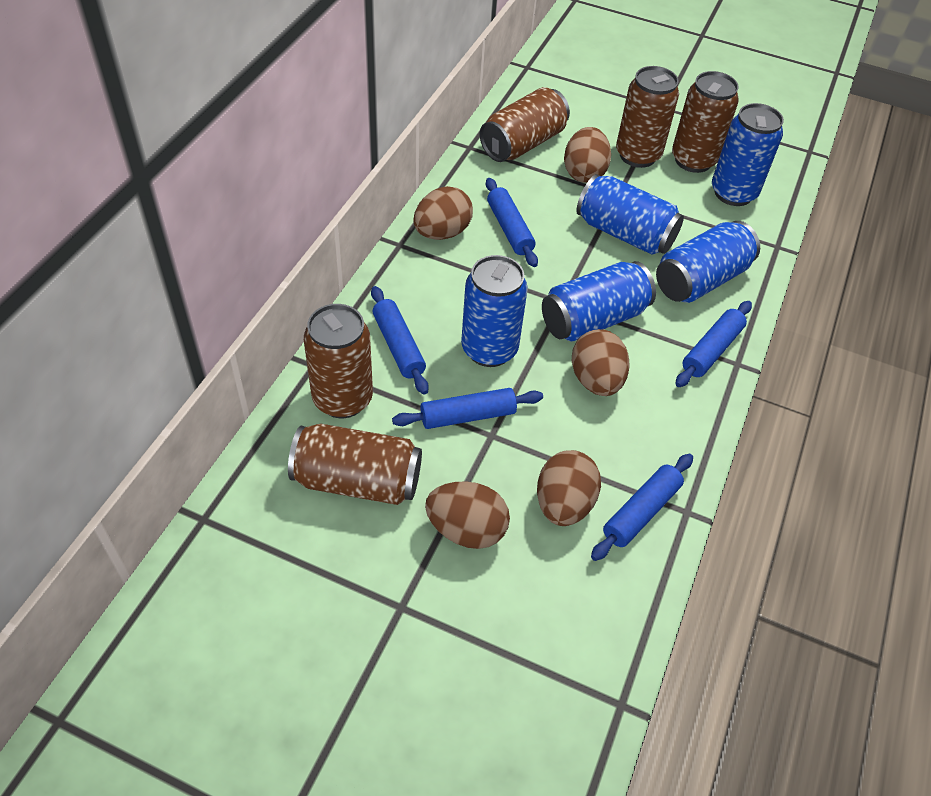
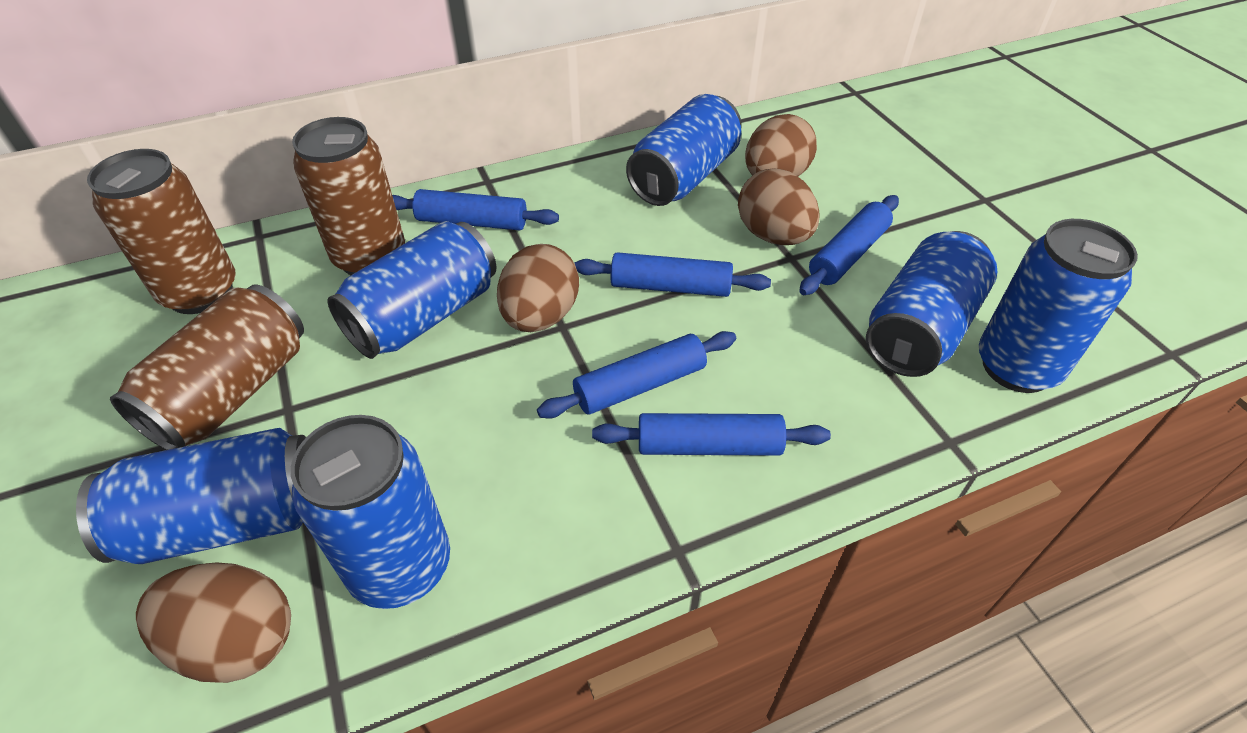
blue can: [461,255,528,367] [542,261,656,342] [576,174,684,255] [656,221,760,303] [712,103,784,206] = 5 -> [76,428,306,564] [291,415,450,609] [327,221,496,359] [626,94,742,206] [866,231,998,377] [979,219,1138,393] = 6
brown can: [288,424,422,505] [304,304,373,418] [480,87,570,162] [616,66,679,168] [672,71,739,173] = 5 -> [87,149,236,314] [110,284,304,450] [292,117,405,275] = 3
brown egg: [413,186,473,240] [425,481,510,549] [537,450,601,526] [564,127,611,183] [572,329,630,396] = 5 -> [136,562,291,683] [497,244,579,332] [738,168,820,245] [745,114,817,176] = 4

